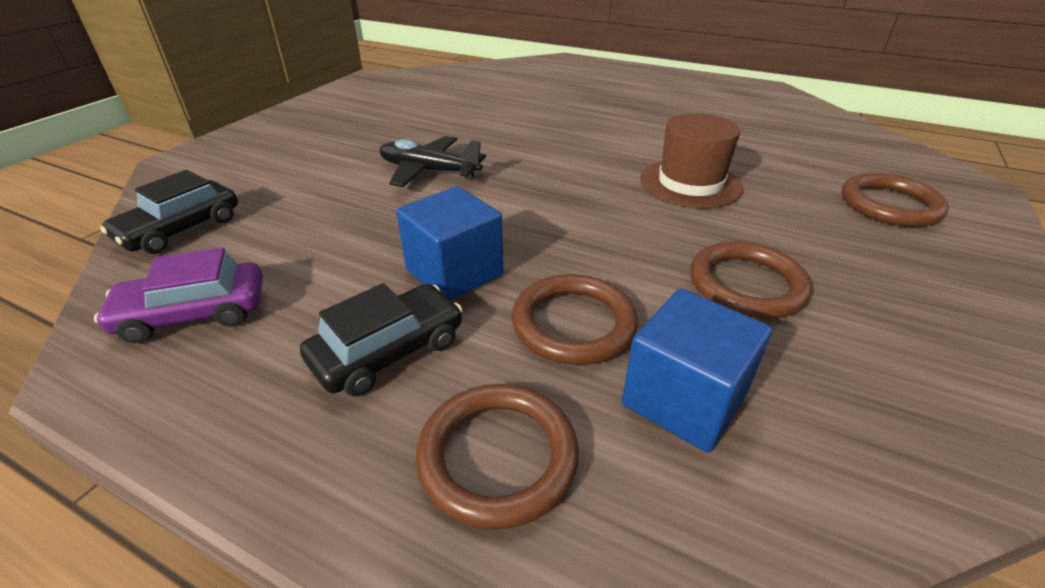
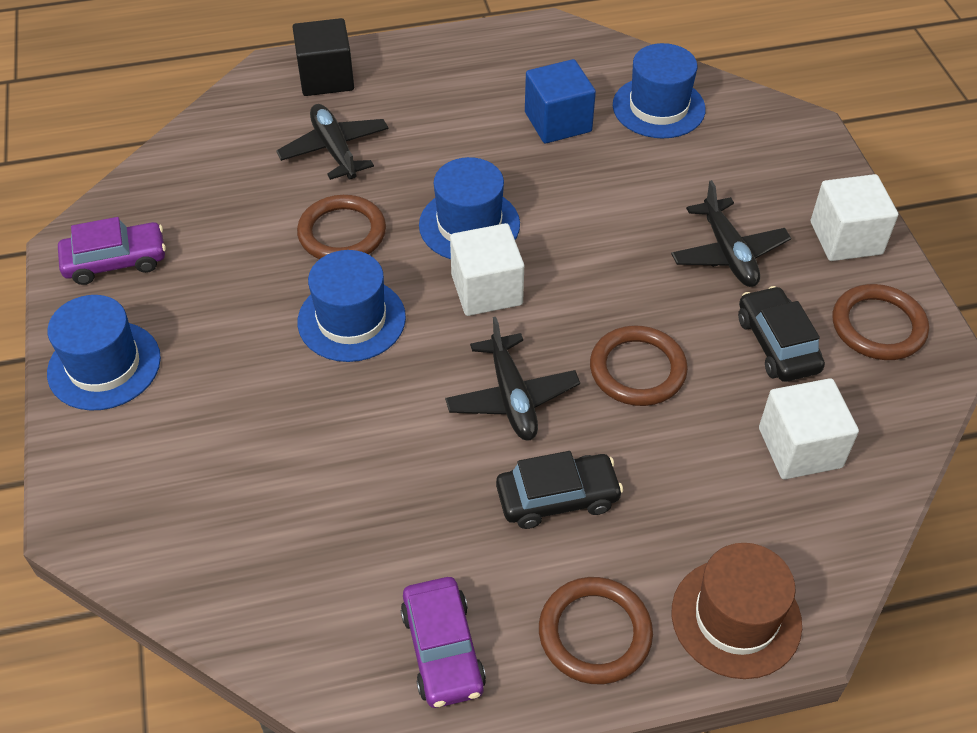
black cube: none = 0 -> [293,18,354,96] = 1
black plane: [380,136,486,187] = 1 -> [276,104,389,180] [445,317,580,441] [671,180,791,287] = 3
blue cube: [396,186,503,300] [622,288,772,452] = 2 -> [525,59,596,143] = 1
blue hat: none = 0 -> [47,295,161,411] [298,250,406,362] [419,157,520,259] [613,43,706,139] = 4
purple car: [94,247,263,343] = 1 -> [58,217,166,285] [401,577,486,708] = 2
white cube: none = 0 -> [450,223,524,316] [759,378,859,479] [811,174,898,261] = 3

